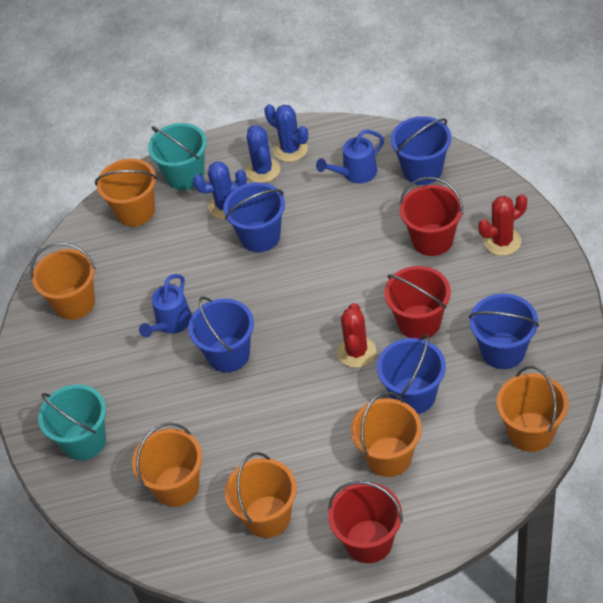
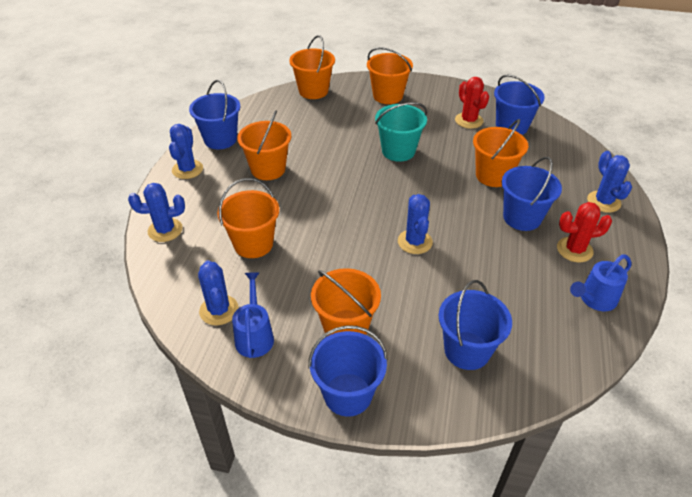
blue cactus: [193,162,247,219] [246,125,280,183] [264,104,308,162] = 3 -> [128,183,185,242] [169,124,203,179] [198,260,239,325] [398,194,433,254] [587,151,632,213] = 5
red bucket: [328,481,403,563] [384,266,451,340] [399,177,463,256] = 3 -> none = 0
turquoise bucket: [38,385,106,460] [148,123,207,190] = 2 -> [375,102,427,162] = 1

